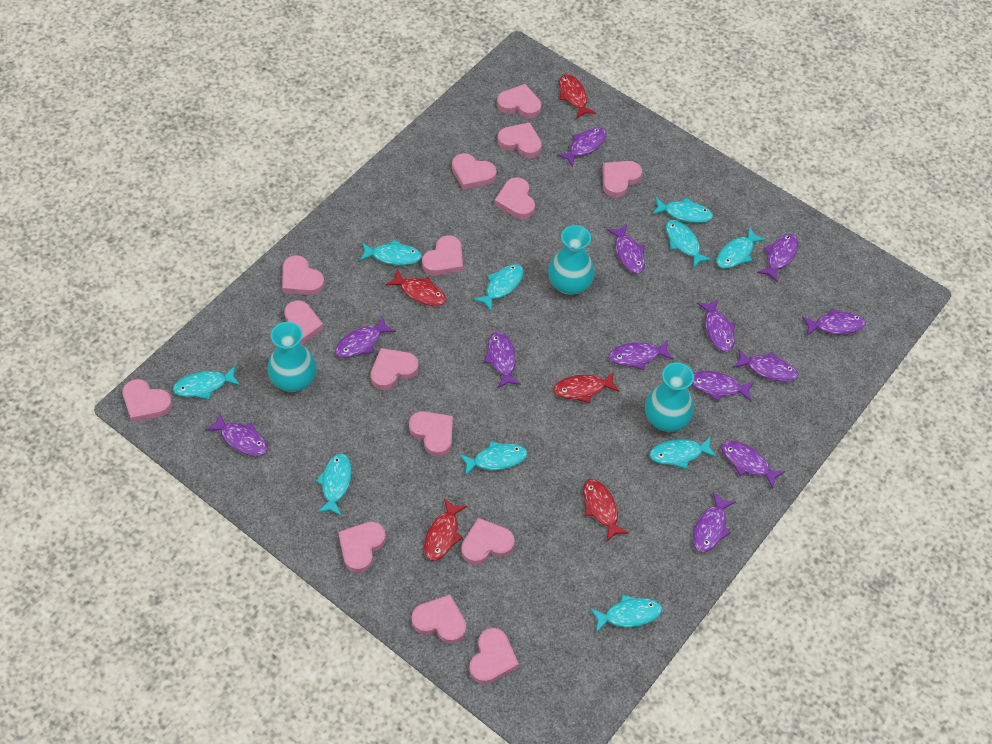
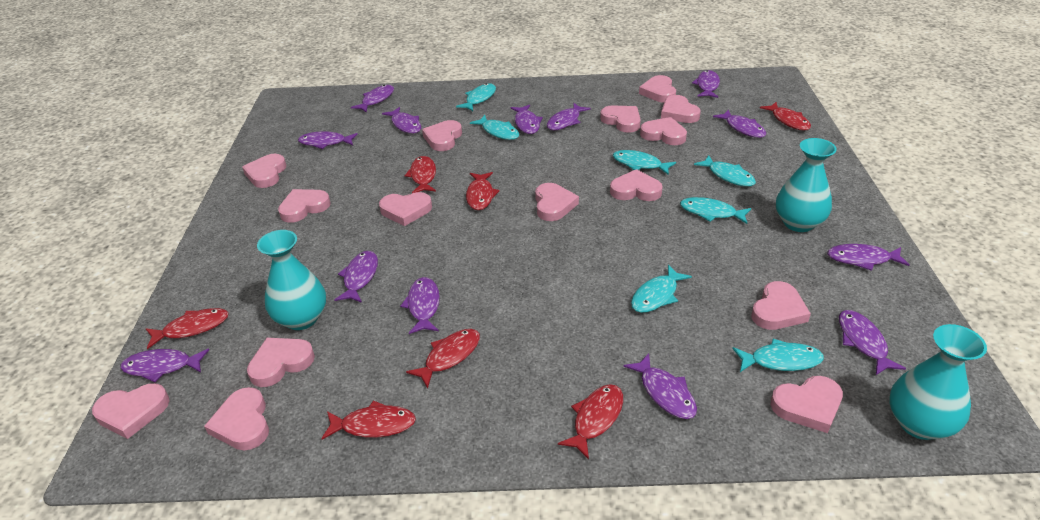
red fish: [385,269,446,306] [424,498,467,561] [553,371,620,403] [559,74,596,118] [583,479,629,542] = 5 -> [146,308,229,349] [321,400,416,440] [404,156,436,193] [406,329,480,388] [466,172,499,210] [558,384,623,459] [760,102,811,131] = 7
turquoise fish: [173,365,241,400] [316,453,352,516] [359,240,422,265] [459,441,528,476] [473,264,524,311] [590,594,662,633] [649,436,717,469] [652,197,713,223] [665,220,712,269] [716,227,766,269] = 10 -> [456,84,496,111] [470,115,519,140] [613,150,676,175] [631,265,692,313] [680,197,751,224] [694,155,756,187] [732,339,824,372] = 7

